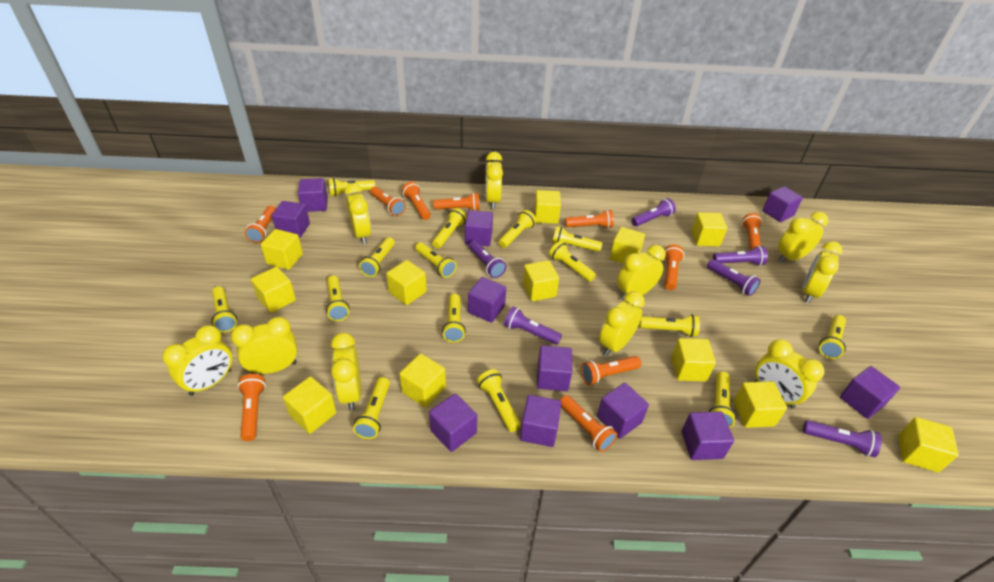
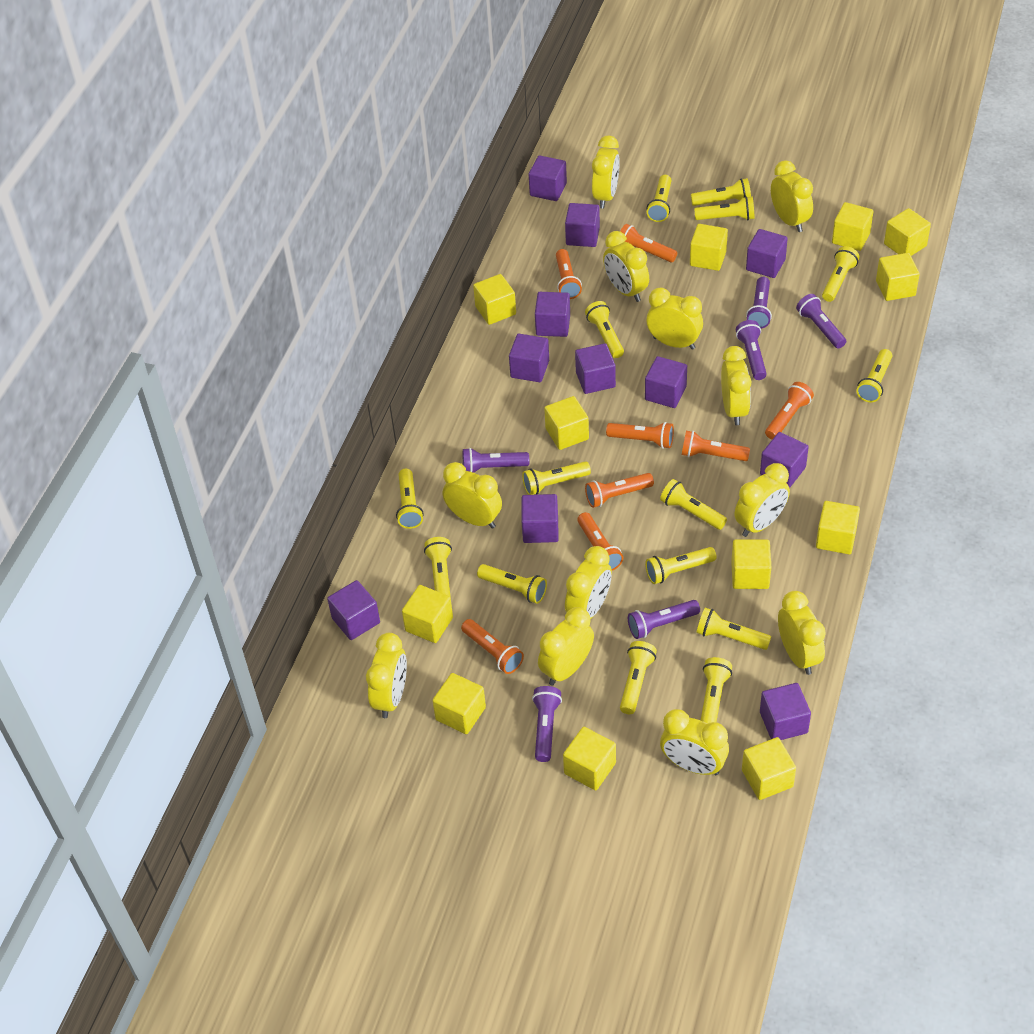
orange flashlight: [238,374,266,441] [245,206,276,243] [370,187,406,216] [402,182,431,220] [433,192,480,211] [560,395,617,452] [565,210,614,229] [581,356,641,385] [665,244,684,290] [742,213,762,251] = 10 -> [461,619,524,674] [556,249,582,299] [577,512,624,571] [585,473,654,508] [606,422,674,449] [620,224,677,262] [682,431,750,461] [765,382,814,439] = 8
yellow clock: [162,325,232,396] [231,317,298,374] [331,333,361,410] [345,183,371,244] [485,152,503,209] [599,291,645,356] [617,245,666,300] [755,339,825,409] [778,212,828,262] [802,241,843,303] = 10 -> [366,633,407,718] [443,462,502,529] [538,607,594,686] [565,546,612,618] [592,136,620,209] [603,231,649,302] [646,287,703,350] [660,709,729,775] [721,346,751,425] [735,463,790,537] [771,160,813,232] [778,591,826,675] = 12

